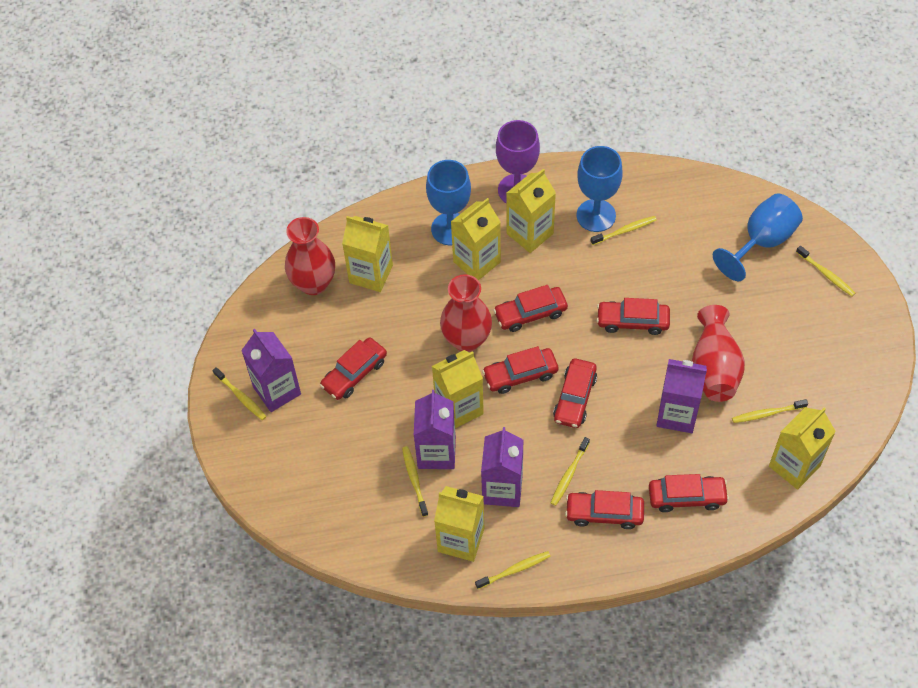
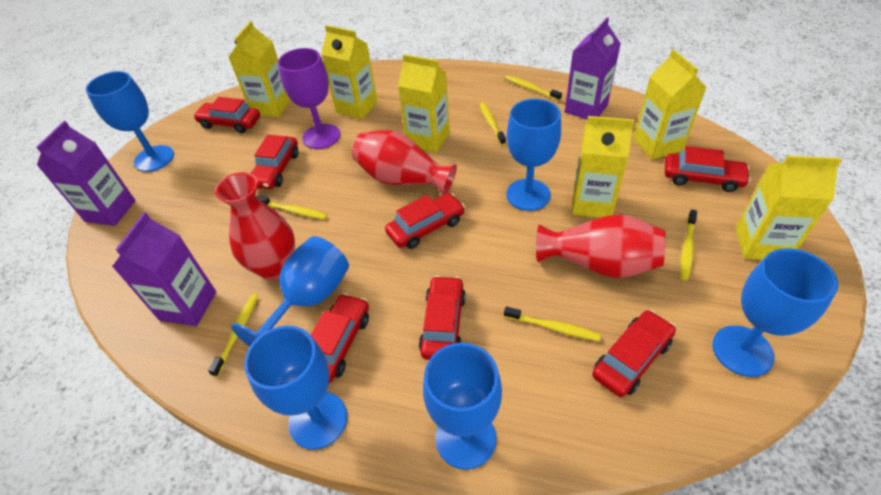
blue goblet: [426,160,471,245] [577,146,623,232] [713,193,803,281] = 3 -> [86,71,174,172] [231,236,349,347] [244,326,347,450] [423,343,502,470] [506,99,561,211] [712,248,838,377] = 6
purple carton: [241,329,301,412] [414,390,456,469] [481,427,523,507] [656,359,707,433] = 4 -> [36,121,136,226] [112,212,216,326] [565,17,621,120] = 3
yellow toothbrush: [212,367,267,420] [402,446,428,517] [475,551,551,589] [551,437,590,506] [591,216,657,245] [732,399,808,423] [796,246,855,296] = 7 -> [208,294,258,377] [256,195,327,220] [479,102,506,145] [504,306,601,341] [505,75,562,101] [680,209,697,280] = 6

